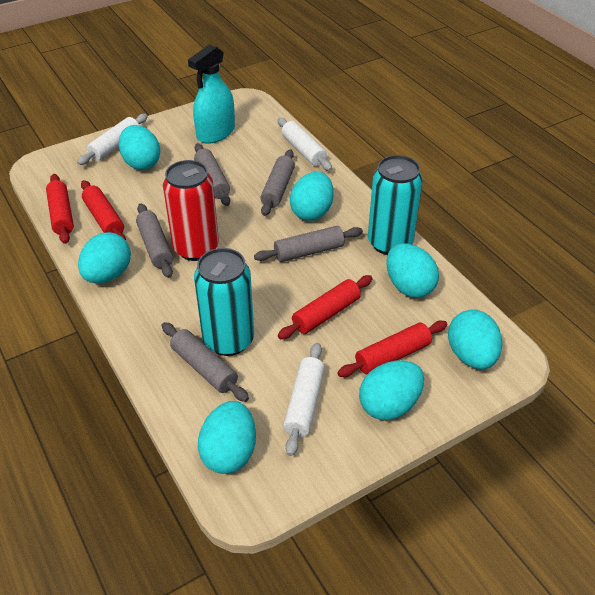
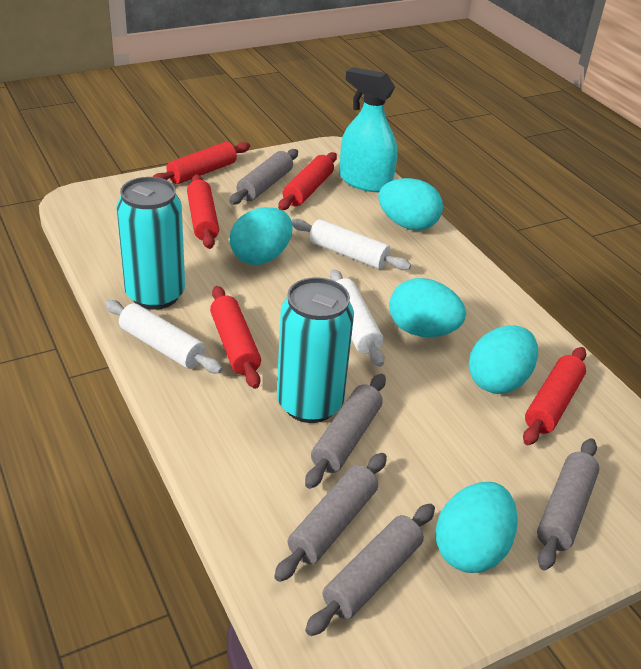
red can: [163,160,219,261] = 1 -> none = 0
red rolling pin: [46,174,74,244] [81,180,126,240] [278,275,373,339] [337,321,447,377] = 4 -> [153,142,250,184] [187,174,219,249] [210,286,261,389] [278,152,337,210] [523,347,586,445] = 5
turquoise egg: [78,232,131,284] [119,125,161,170] [198,401,256,474] [290,172,334,221] [359,360,424,420] [386,243,439,298] [448,310,502,369] = 7 -> [230,207,293,265] [378,178,443,231] [389,278,466,337] [436,482,518,573] [469,325,538,394] = 5

